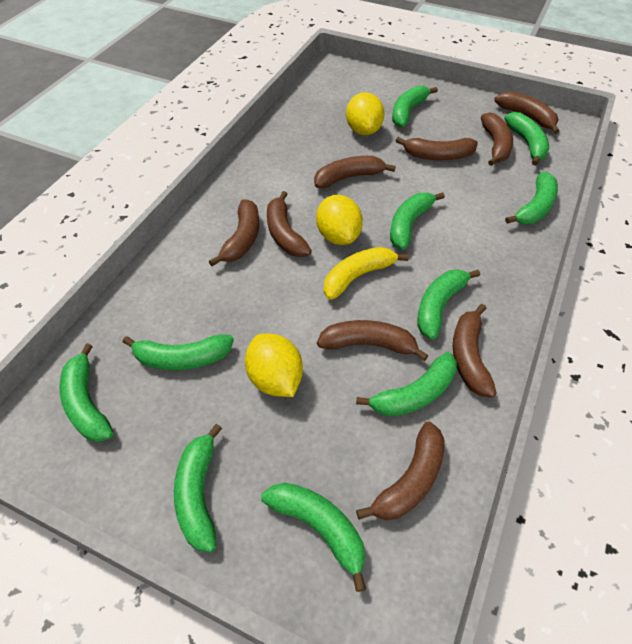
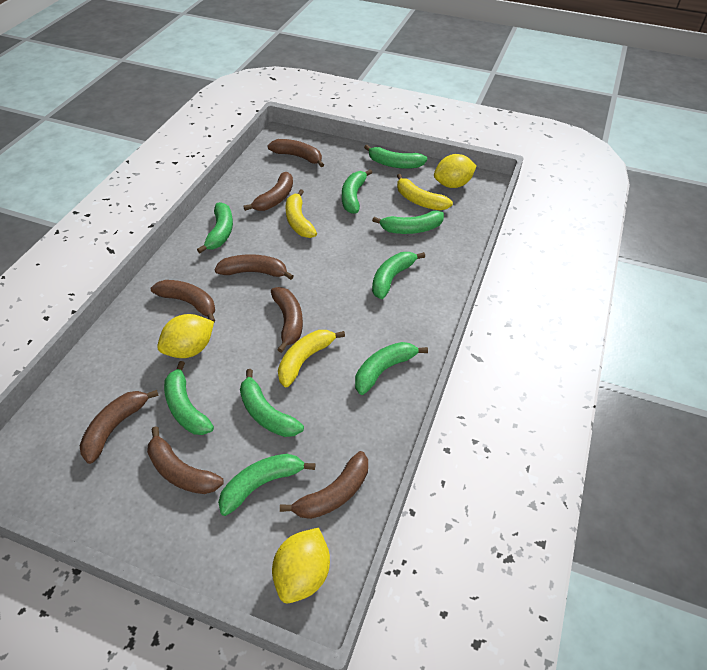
brown banana: [209,199,259,266] [267,191,312,257] [314,156,396,188] [317,320,428,361] [356,422,445,520] [395,137,478,160] [453,304,497,398] [481,112,513,166] [494,91,560,134] = 9 -> [80,390,159,464] [147,427,224,494] [151,280,215,323] [214,254,294,280] [243,172,293,211] [268,139,324,167] [271,287,303,353] [280,451,368,519] = 8
green banana: [59,343,113,442] [123,334,234,370] [174,424,222,552] [261,483,366,592] [356,352,457,416] [390,192,445,250] [392,85,438,127] [417,270,480,340] [504,112,549,166] [505,172,558,224] = 10 -> [164,361,214,435] [197,202,233,253] [218,454,315,516] [240,369,304,437] [342,169,372,214] [355,342,428,395] [364,145,427,169] [372,211,444,234] [372,252,425,299] = 9
yellow banana: [324,247,409,300] = 1 -> [278,330,345,387] [285,189,317,238] [397,174,453,210] = 3

